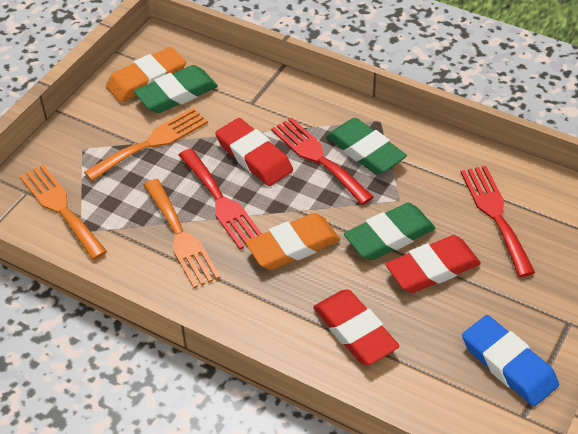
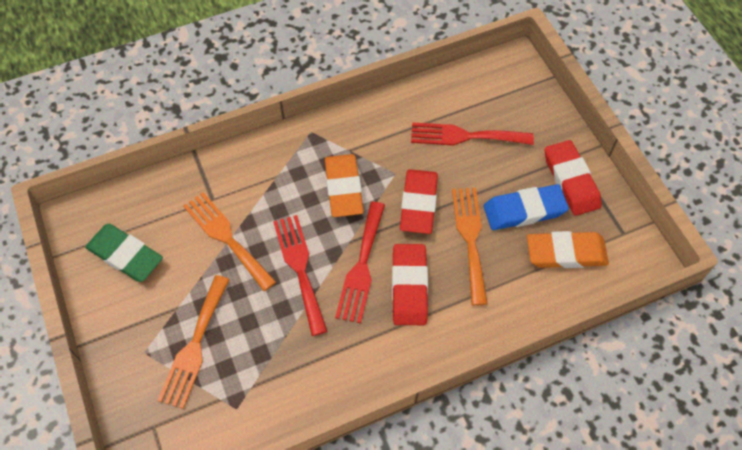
green eraser: [134,65,218,113] [326,118,407,175] [344,203,436,261] = 3 -> [85,224,163,282] = 1

